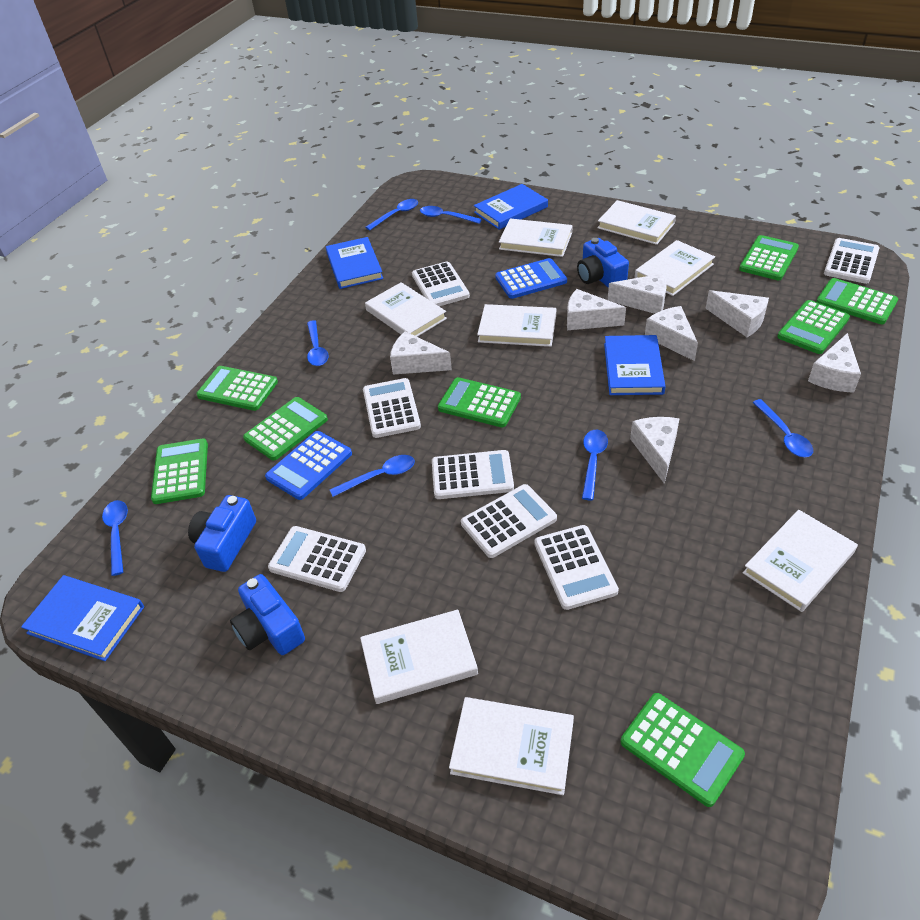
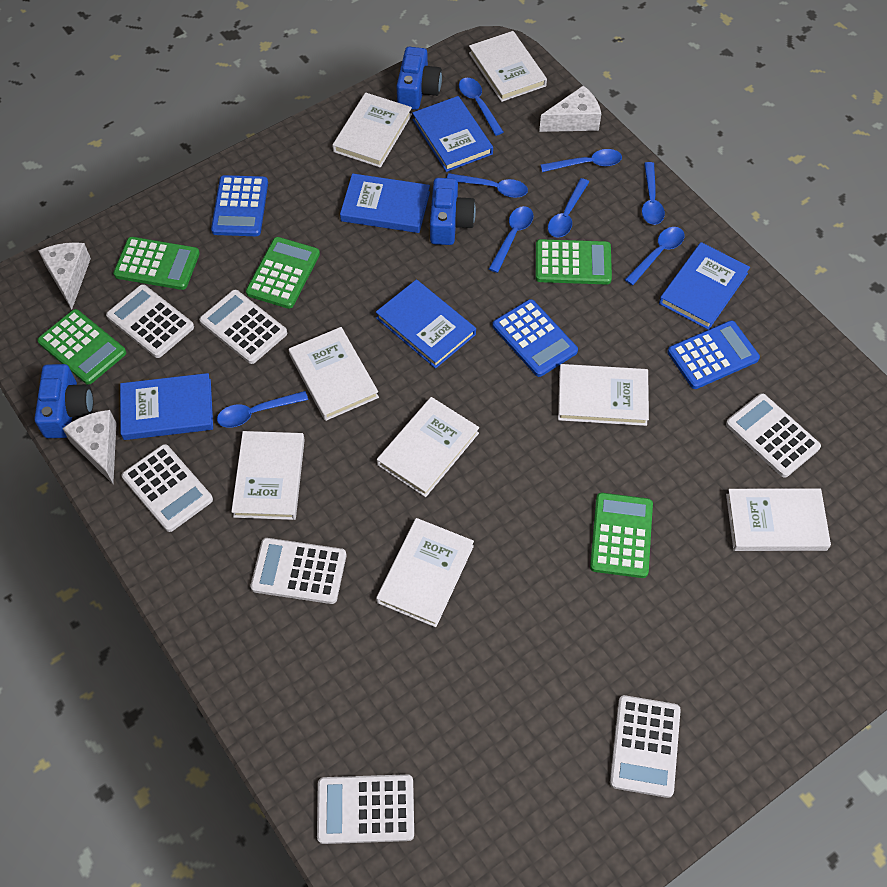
blue book: [21,575,144,661] [326,237,383,289] [474,184,548,230] [604,335,666,395] = 4 -> [120,373,213,440] [340,173,430,233] [376,279,476,369] [412,96,493,172] [659,242,750,330] = 5
blue calculator: [265,431,352,500] [495,258,567,299] = 2 -> [211,175,268,236] [492,299,578,377] [667,320,760,389] = 3
blue spoon: [102,500,128,576] [307,320,328,366] [330,455,415,497] [365,199,418,230] [420,206,482,224] [582,430,608,500] [752,399,813,457] = 7 -> [217,391,308,428] [447,173,528,198] [459,78,503,136] [489,206,533,273] [540,149,622,172] [548,178,589,238] [625,227,685,285] [642,162,665,225] = 8
green calculator: [151,439,208,504] [196,366,278,411] [243,397,328,460] [438,377,521,427] [621,693,745,807] [739,235,799,280] [777,300,850,354] [816,278,898,324] = 8 -> [37,309,126,385] [113,237,200,290] [246,237,320,309] [536,239,612,285] [590,493,653,578] = 5
white cheese: [390,331,452,375] [567,289,626,330] [608,274,666,314] [630,417,680,484] [645,306,698,361] [705,290,769,337] [808,333,861,393] = 7 -> [38,242,91,310] [62,410,117,484] [539,85,601,132] = 3

